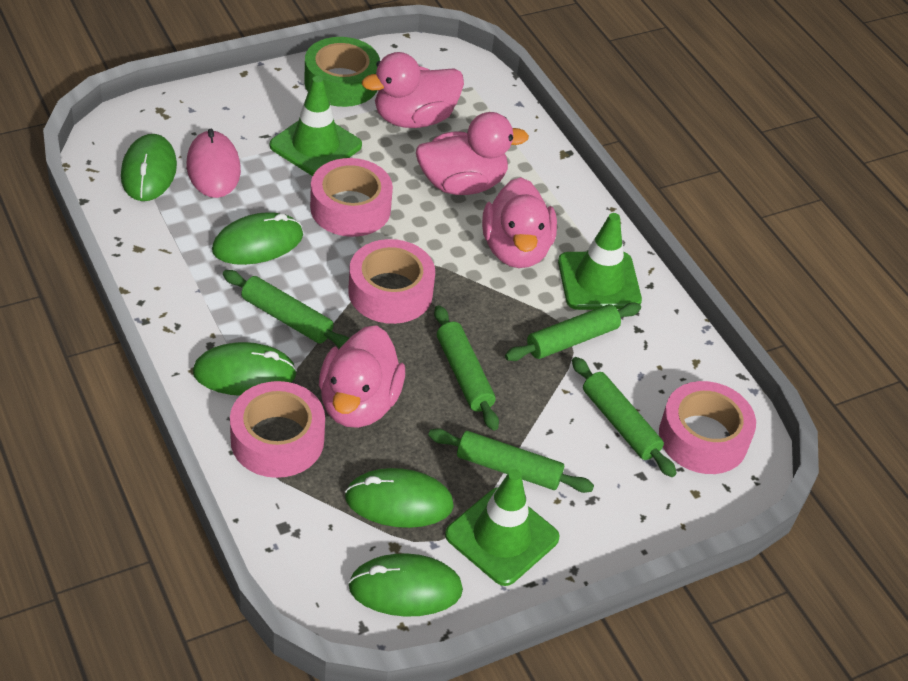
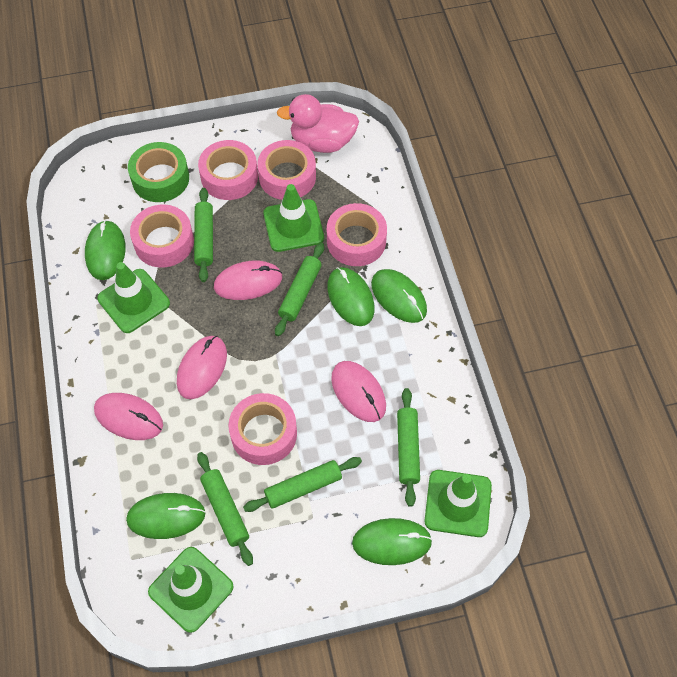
green traffic cone: [270,76,362,176] [445,469,560,586] [558,213,642,310] = 3 -> [97,262,170,333] [148,547,234,633] [263,184,324,252] [425,470,492,537] = 4
pink duck: [319,325,405,428] [362,52,464,128] [416,112,529,195] [482,177,557,268] = 4 -> [277,94,359,153] = 1
pink mouse: [187,129,241,198] = 1 -> [94,393,163,440] [177,336,227,399] [214,261,282,300] [331,361,386,422] = 4
pink tape: [230,381,325,478] [310,158,393,237] [348,239,435,324] [659,381,756,474] = 4 -> [130,205,194,268] [198,140,258,200] [229,393,297,465] [257,140,316,200] [327,203,387,266] = 5

